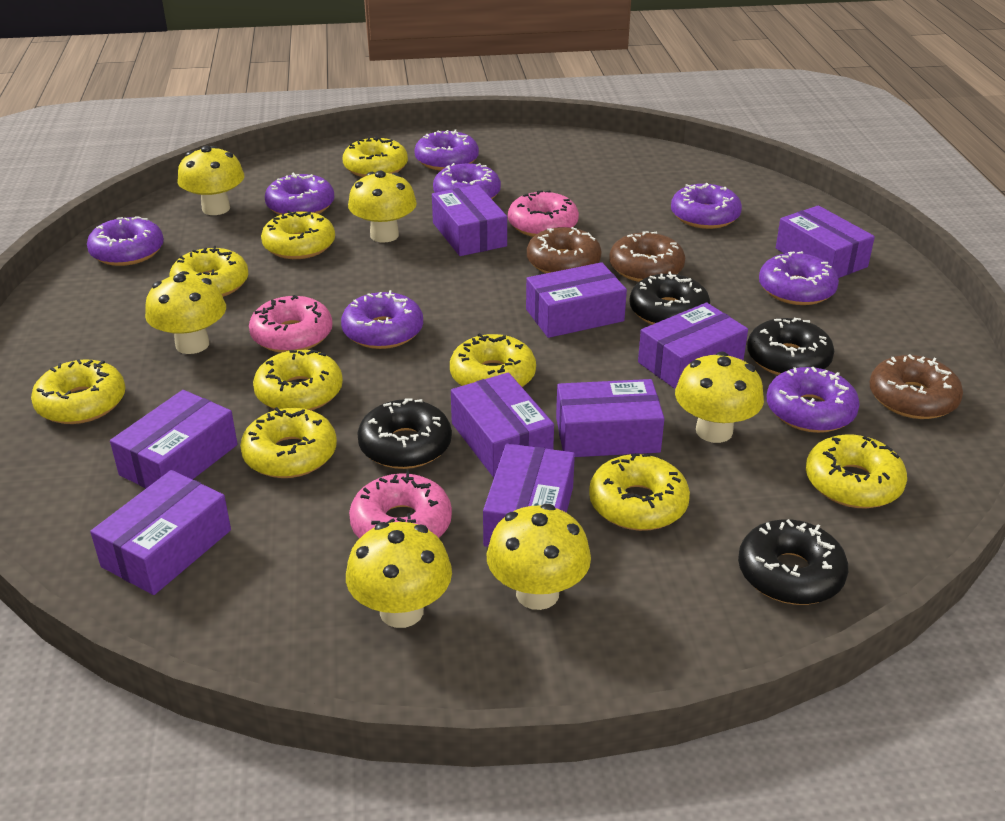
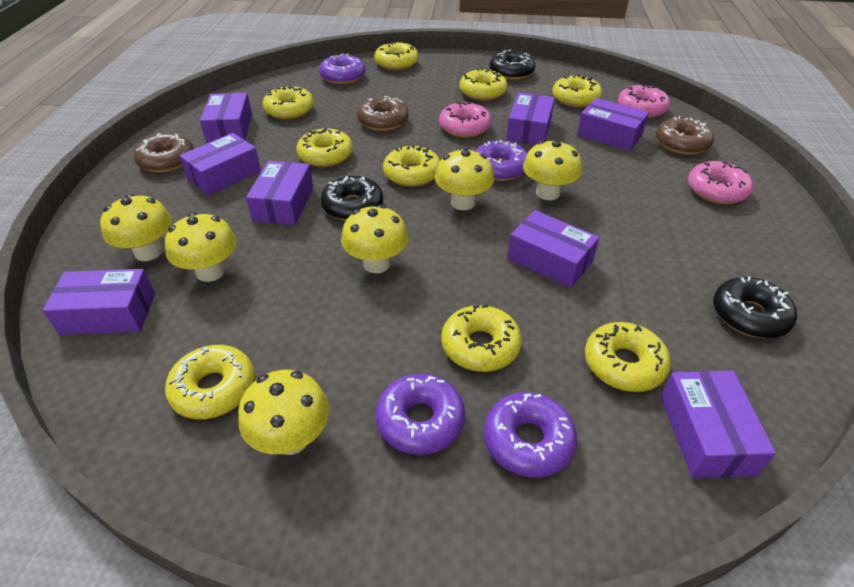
black donut: [357,399,452,469] [629,271,710,325] [738,519,848,605] [747,318,834,375] = 4 -> [321,176,383,221] [490,50,535,80] [713,277,797,339] = 3
purple box: [90,470,231,595] [110,390,237,489] [432,185,507,256] [451,372,554,477] [483,443,575,547] [526,262,627,338] [556,379,665,457] [638,303,748,389] [776,205,875,278] = 9 -> [43,269,155,335] [179,133,261,195] [200,93,252,143] [246,161,313,225] [506,93,555,145] [507,210,599,288] [577,98,649,151] [661,371,776,478] = 8
purple donut: [87,216,164,266] [265,173,335,215] [341,290,423,349] [414,130,479,171] [433,163,501,199] [671,183,742,229] [759,251,839,305] [766,367,860,433] = 8 -> [319,54,366,84] [375,374,465,455] [475,140,528,181] [484,392,577,478] = 4

